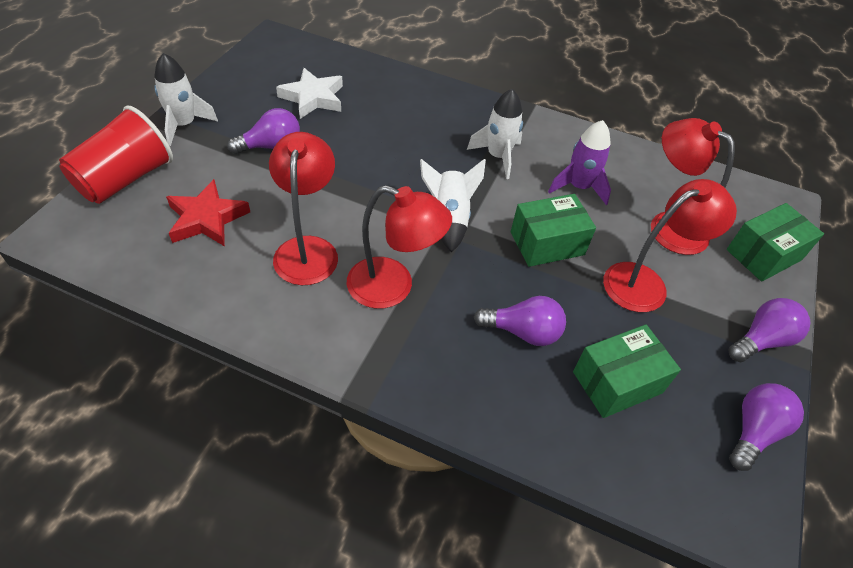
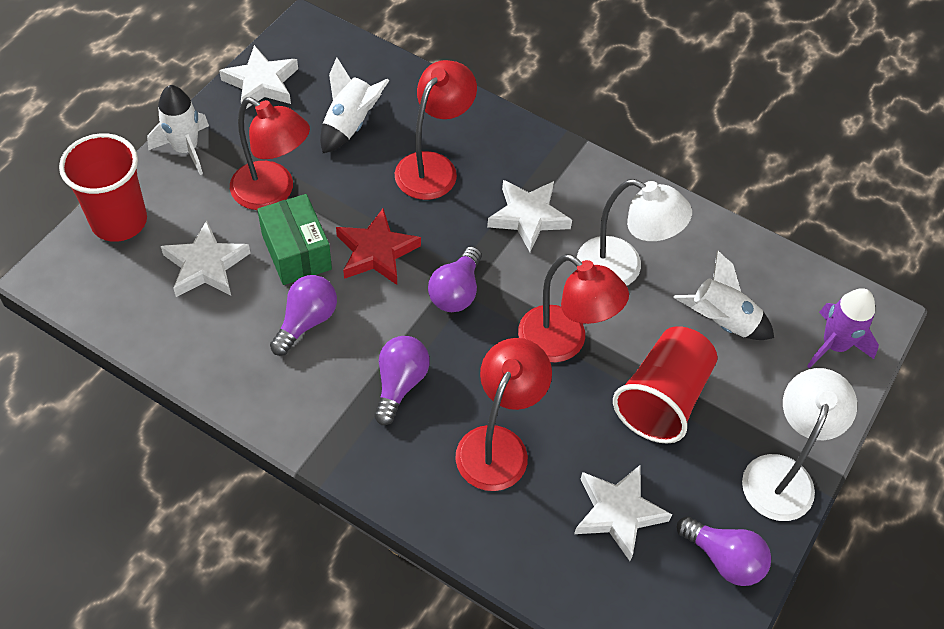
green box: [511,194,596,267] [573,324,681,418] [727,203,824,282] = 3 -> [257,194,332,285] = 1
red cup: [59,105,173,204] = 1 -> [59,133,147,242] [613,326,718,443] = 2
white lamp: none = 0 -> [577,179,692,286] [742,368,857,521] = 2
white star: [276,68,343,119] = 1 -> [161,221,250,297] [219,45,298,109] [487,180,572,252] [574,465,672,561] = 4

